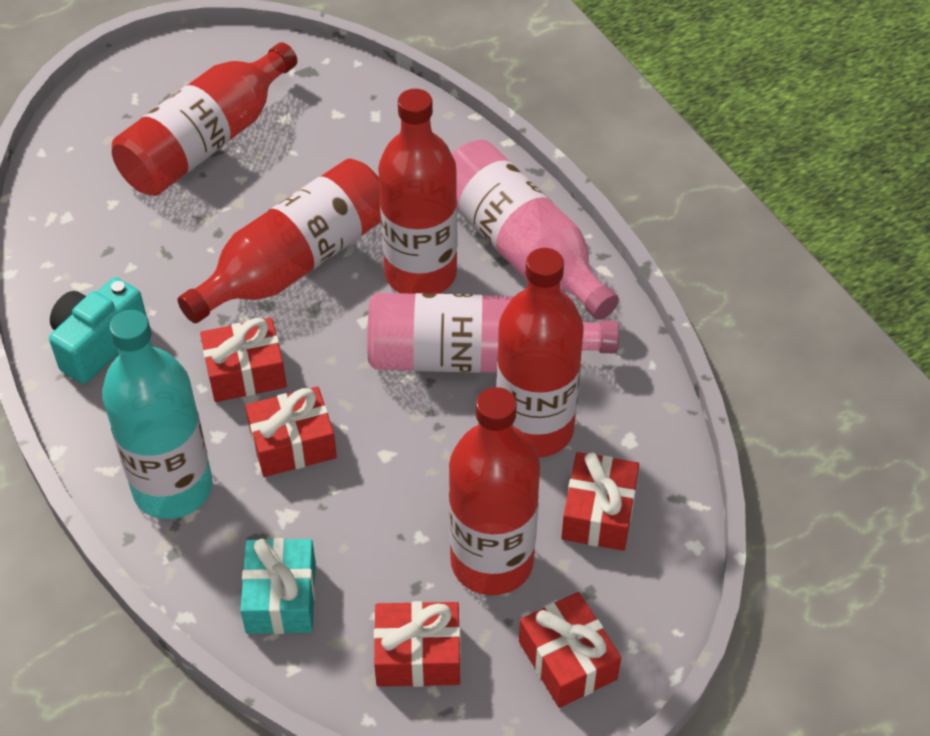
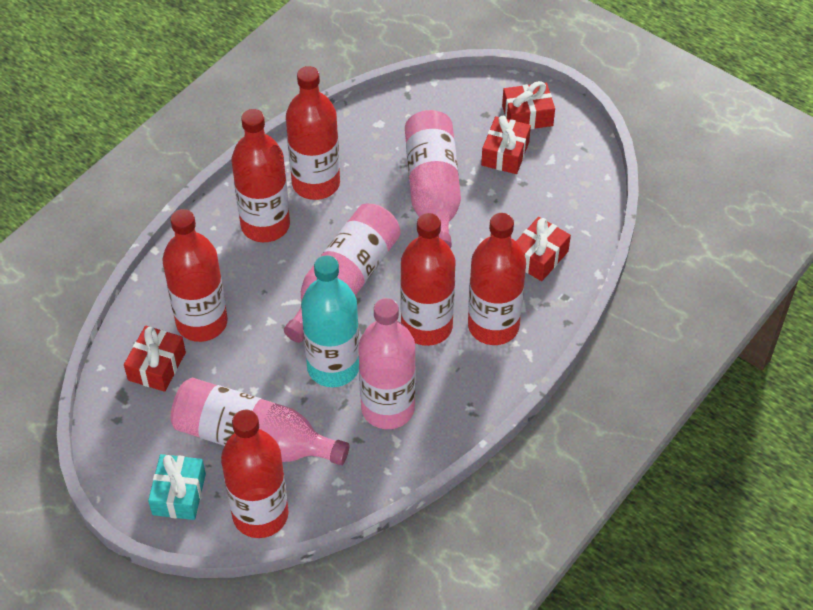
pink bottle: [367,293,619,373] [452,140,619,320] = 2 -> [171,378,349,465] [284,203,401,343] [358,298,416,429] [405,110,461,248] = 4
red bottle: [112,42,297,196] [178,159,381,323] [378,89,457,294] [449,387,540,595] [496,248,584,457] = 5 -> [162,209,228,342] [221,410,289,538] [232,109,290,242] [286,66,340,200] [400,213,456,346] [468,213,526,345] = 6
red gift: [200,318,287,402] [245,386,337,477] [374,601,461,687] [519,592,621,708] [561,452,639,551] = 5 -> [124,326,186,392] [481,116,531,174] [502,81,555,129] [516,217,571,281] = 4
turquoise camera: [49,277,147,384] = 1 -> none = 0

